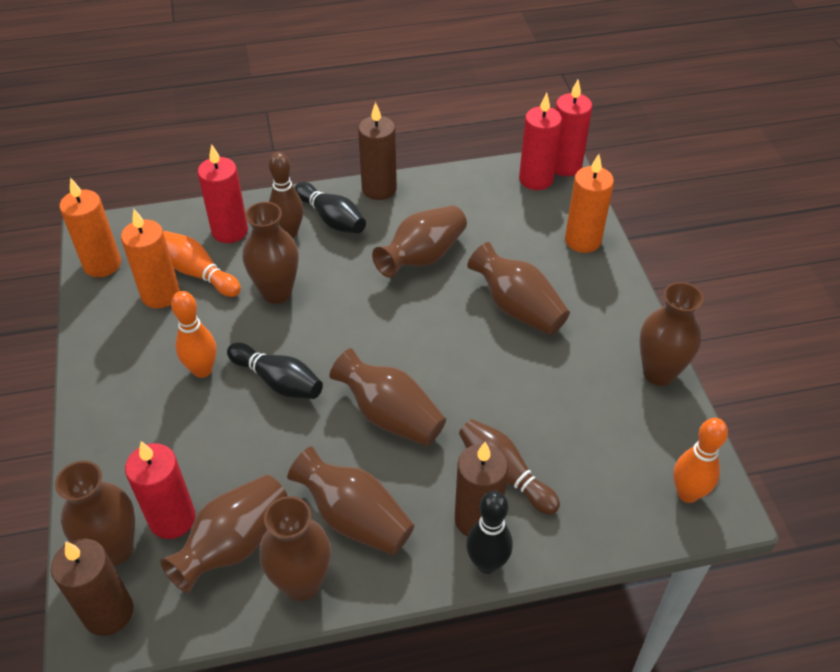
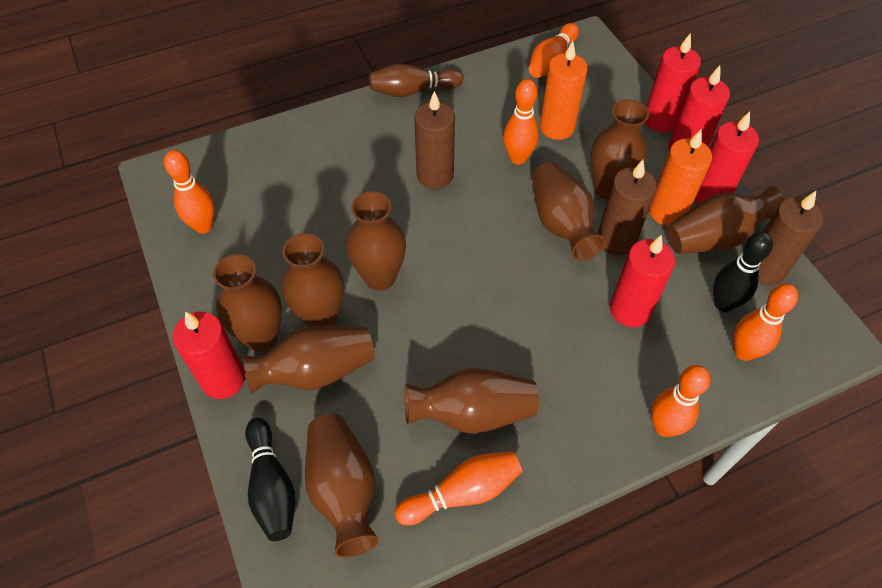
black bowling pin: [227,343,323,399] [295,182,366,234] [466,491,513,574] = 3 -> [245,418,296,541] [713,232,773,312] = 2
brown bowling pin: [269,152,303,238] [459,419,560,515] = 2 -> [369,64,463,97] = 1
orange bowling pin: [163,231,241,297] [171,291,216,378] [673,418,728,503] = 3 -> [164,150,215,233] [395,451,523,526] [503,79,539,164] [529,23,579,78] [651,365,710,437] [734,284,798,361] = 6
orange candle: [59,178,121,277] [121,209,180,308] [565,154,614,253] = 3 -> [540,41,587,140] [649,130,712,226] = 2
red candle: [125,441,196,539] [198,144,248,243] [519,93,562,190] [555,80,592,176] = 4 -> [172,312,245,399] [610,235,675,327] [645,33,701,132] [668,66,730,150] [695,112,759,204] = 5

